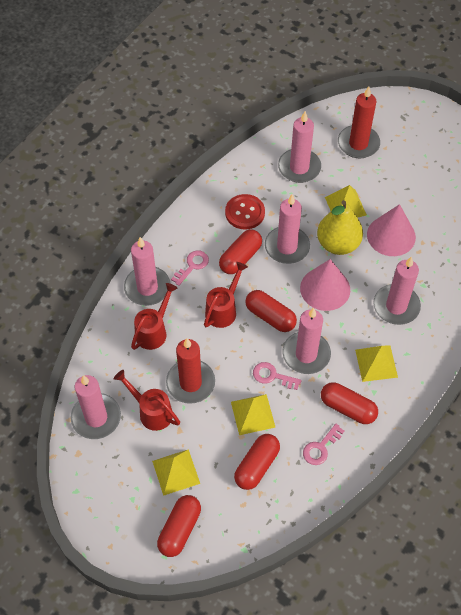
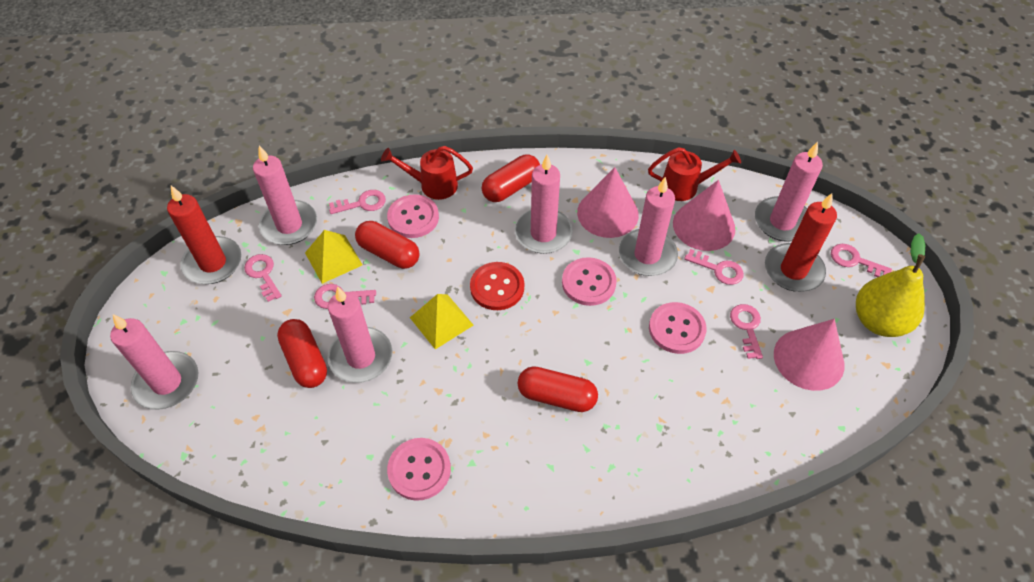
pink button: none = 0 -> [387,194,439,238] [387,438,451,501] [562,257,617,306] [649,302,707,354] = 4
pink cone: [300,259,350,311] [367,204,416,256] = 2 -> [577,167,639,238] [673,180,735,251] [774,319,844,391] = 3
pink key: [171,250,209,286] [253,362,301,390] [303,424,344,465] = 3 -> [244,254,282,302] [314,284,376,309] [329,190,386,214] [684,249,744,285] [730,304,763,359] [831,244,892,277] = 6
red capsule: [157,495,201,557] [219,229,262,274] [234,434,280,490] [245,290,297,332] [321,382,378,424] = 5 -> [277,319,327,388] [355,221,420,269] [482,154,540,202] [517,366,598,412] = 4
red watering can: [114,370,180,431] [131,283,177,350] [204,262,248,328] = 3 -> [381,146,473,200] [648,147,741,201] = 2
yellow pyramid: [152,449,200,496] [231,394,276,435] [325,185,367,218] [355,345,398,382] = 4 -> [305,230,363,284] [410,294,474,349] = 2

